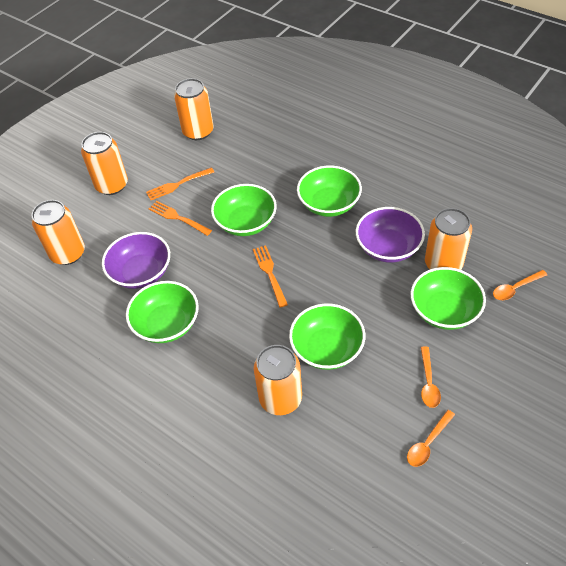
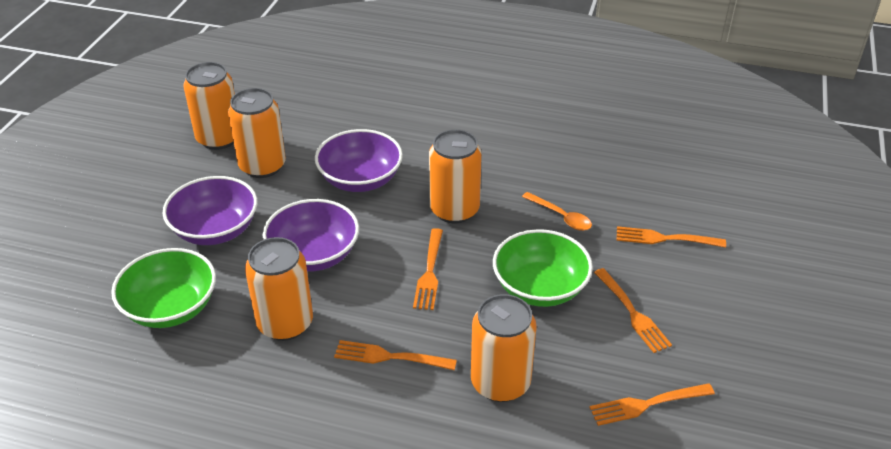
green bowl: [126,281,199,343] [211,184,277,236] [289,303,365,370] [297,166,362,217] [410,267,486,330] = 5 -> [111,248,216,328] [493,229,593,307] = 2
orange fork: [146,167,214,200] [149,201,212,236] [253,245,288,307] = 3 -> [334,340,457,370] [413,228,443,310] [589,383,715,426] [594,268,672,353] [617,226,726,248] = 5
orange spoon: [407,410,455,467] [421,347,441,408] [493,270,547,300] = 3 -> [522,192,592,231] = 1
purple bowl: [102,232,170,289] [356,207,425,263] = 2 -> [162,176,257,245] [263,199,359,272] [315,129,403,192] = 3

